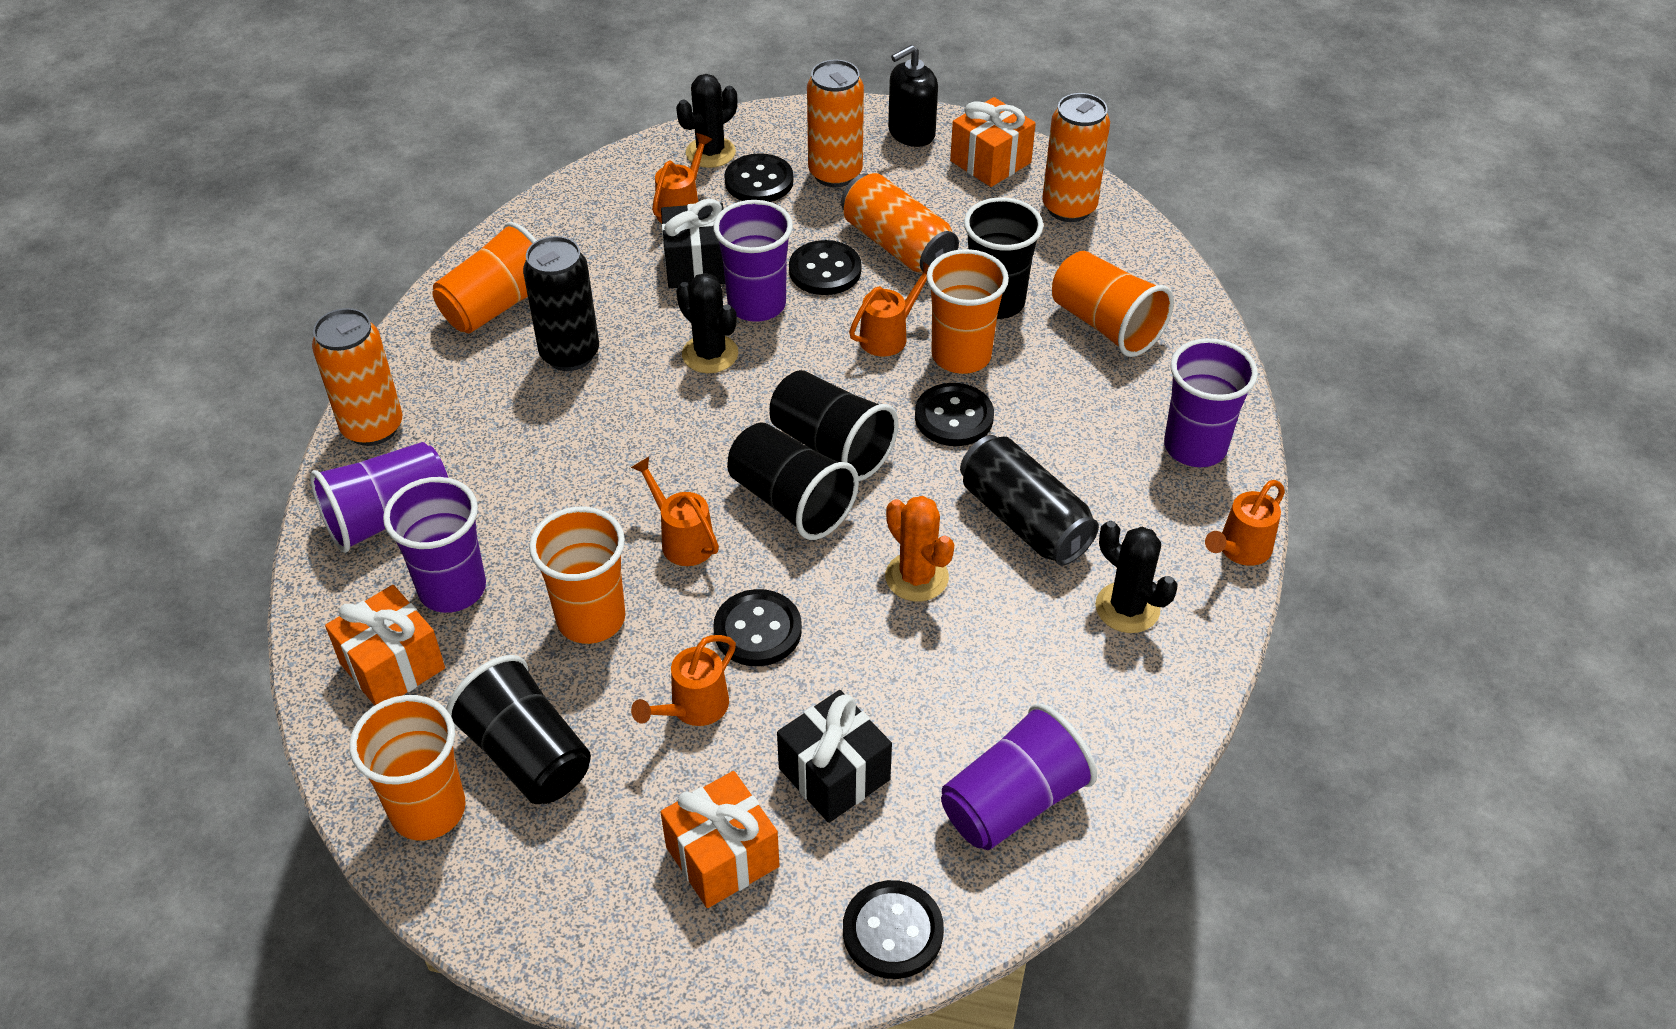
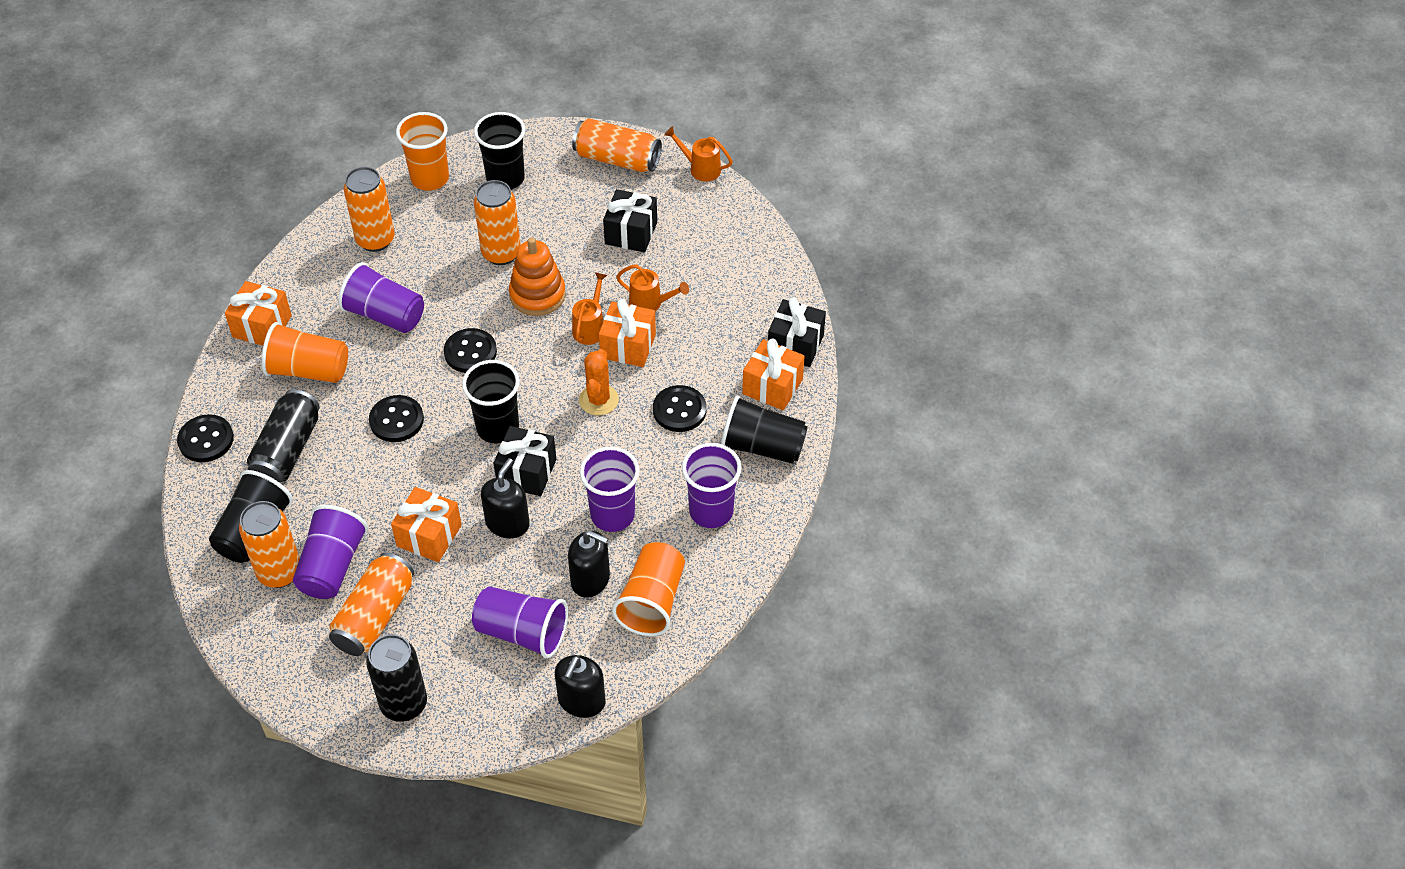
black button: [713,589,802,666] [725,153,793,202] [789,240,861,295] [843,880,944,979] [915,383,994,446] = 5 -> [177,414,234,462] [369,395,424,442] [444,328,497,373] [653,385,706,432] = 4
black cactus: [676,74,737,168] [676,273,738,373] [1095,521,1178,633] = 3 -> none = 0
black gift: [661,199,725,288] [777,690,892,823] = 2 -> [494,426,556,496] [603,189,657,252] [768,297,826,367] = 3
black soap dispenser: [888,45,938,147] = 1 -> [481,458,530,539] [555,655,605,718] [568,530,610,598] = 3
orange can: [312,308,403,446] [807,60,864,187] [841,173,959,273] [1042,93,1110,222] = 4 -> [239,501,300,588] [329,553,414,656] [344,167,395,252] [474,180,521,265] [572,118,662,172] = 5
orange cup: [349,695,466,841] [432,222,537,333] [529,506,625,644] [927,249,1009,374] [1052,251,1174,357] = 5 -> [261,322,348,383] [396,112,449,191] [612,542,685,636] = 3
orange gift: [325,585,445,706] [661,771,780,908] [950,97,1036,187] = 3 -> [225,281,292,346] [391,487,462,562] [599,299,656,367] [742,339,805,410] = 4
orange stacking toy: none = 0 -> [509,237,566,316] = 1
orange watering can: [631,457,719,566] [631,635,736,726] [652,133,712,223] [849,262,929,357] [1205,480,1285,566] = 5 -> [572,272,607,345] [616,264,689,311] [664,126,733,182] = 3

